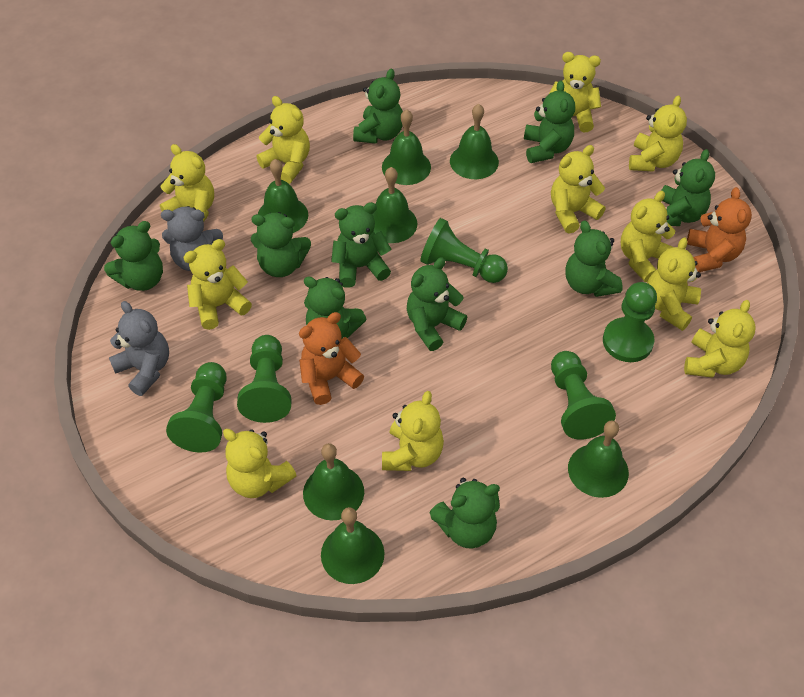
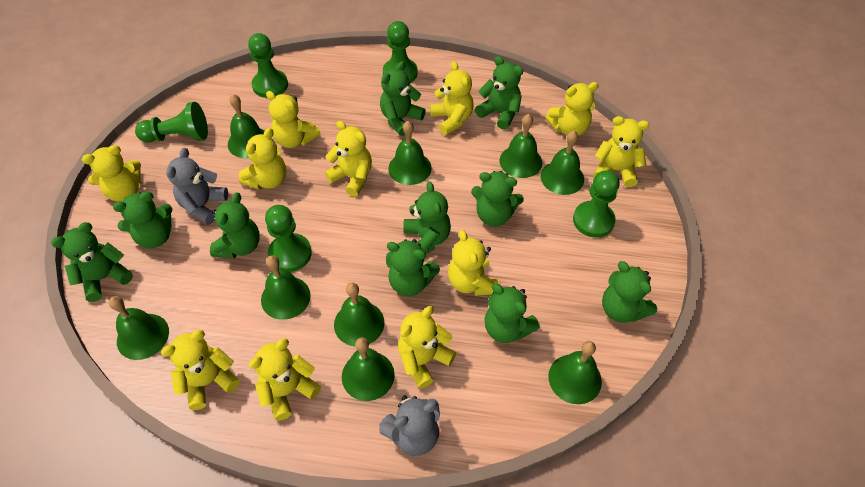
green bell: [258,159,308,233] [303,443,364,520] [321,507,385,584] [372,167,417,243] [382,109,431,185] [450,104,499,179] [568,420,629,498] = 7 -> [109,296,169,360] [228,94,265,158] [261,255,311,320] [334,283,384,346] [342,337,395,401] [388,121,432,185] [500,114,542,178] [541,131,584,195] [548,341,602,404] = 9
orange teddy bear: [299,312,364,405] [687,187,752,272] = 2 -> none = 0

